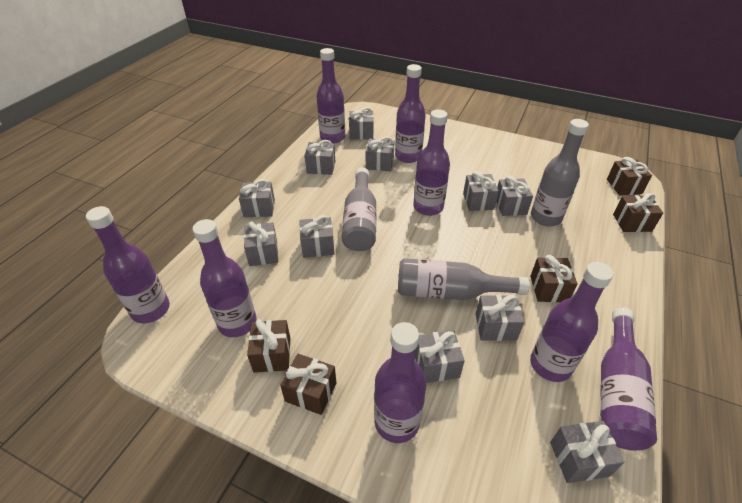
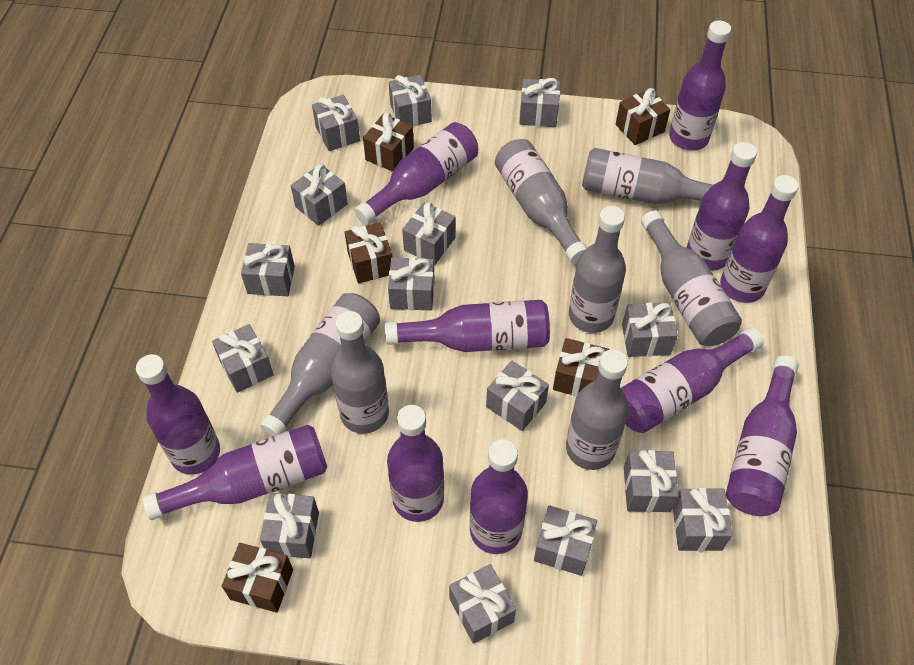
grey bottle: [342,167,376,251] [398,258,529,300] [531,119,589,226] = 3 -> [260,293,380,437] [331,311,389,434] [495,139,587,264] [566,349,629,470] [569,206,626,333] [582,148,713,204] [641,210,742,346] = 7
grey gift: [239,179,275,217] [244,221,278,266] [299,215,335,258] [305,140,335,175] [349,107,374,140] [366,137,395,172] [415,330,465,383] [463,171,499,211] [476,295,524,341] [496,176,533,216] [550,421,624,483] = 11 -> [212,324,274,393] [241,243,295,296] [260,493,319,558] [291,164,348,226] [312,95,360,151] [388,257,435,311] [389,75,432,126] [402,202,456,265] [449,564,516,644] [486,360,549,431] [519,78,560,127] [534,505,597,576] [622,302,678,357] [624,450,678,512] [673,488,733,551] = 15
purple bottle: [86,206,170,323] [193,219,257,337] [316,48,345,144] [374,322,427,443] [395,64,426,163] [413,109,450,216] [530,262,613,382] [601,308,657,451] = 8 -> [136,354,220,475] [143,425,327,520] [354,122,478,225] [385,300,550,352] [387,405,444,522] [469,439,528,554] [621,327,764,433] [669,20,731,151] [687,142,757,271] [720,175,799,303] [726,355,799,516] = 11

